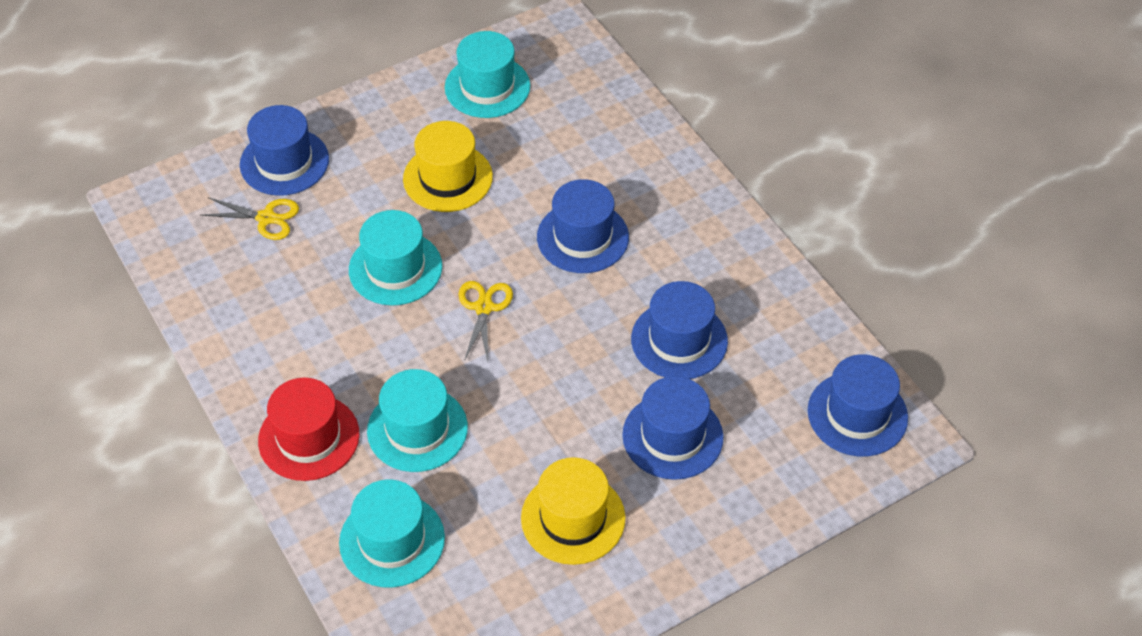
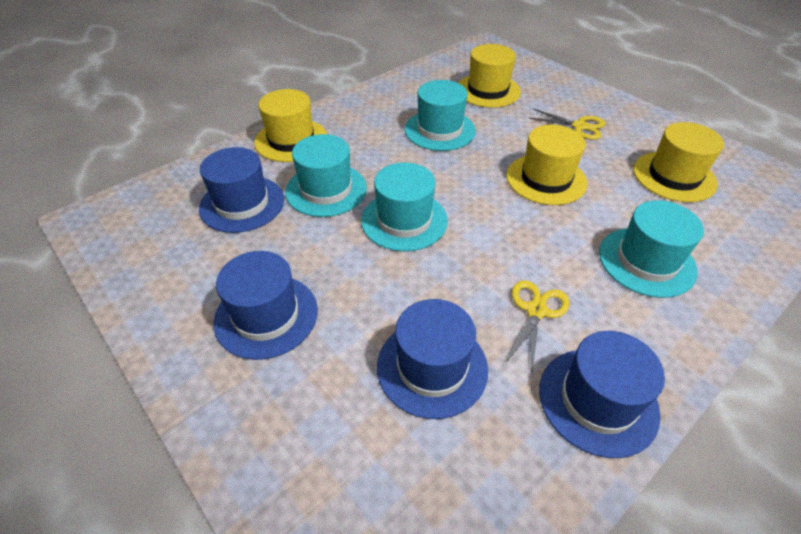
blue hat: [240,105,329,196] [537,179,629,273] [622,376,724,480] [631,281,728,379] [808,354,908,457] = 5 -> [199,147,284,233] [214,251,318,360] [377,299,488,419] [539,331,665,458] = 4
red hat: [258,378,360,481] = 1 -> none = 0
yellow hat: [403,121,493,212] [521,457,625,565] = 2 -> [254,89,327,162] [458,44,521,108] [506,125,587,205] [633,122,724,202] = 4

